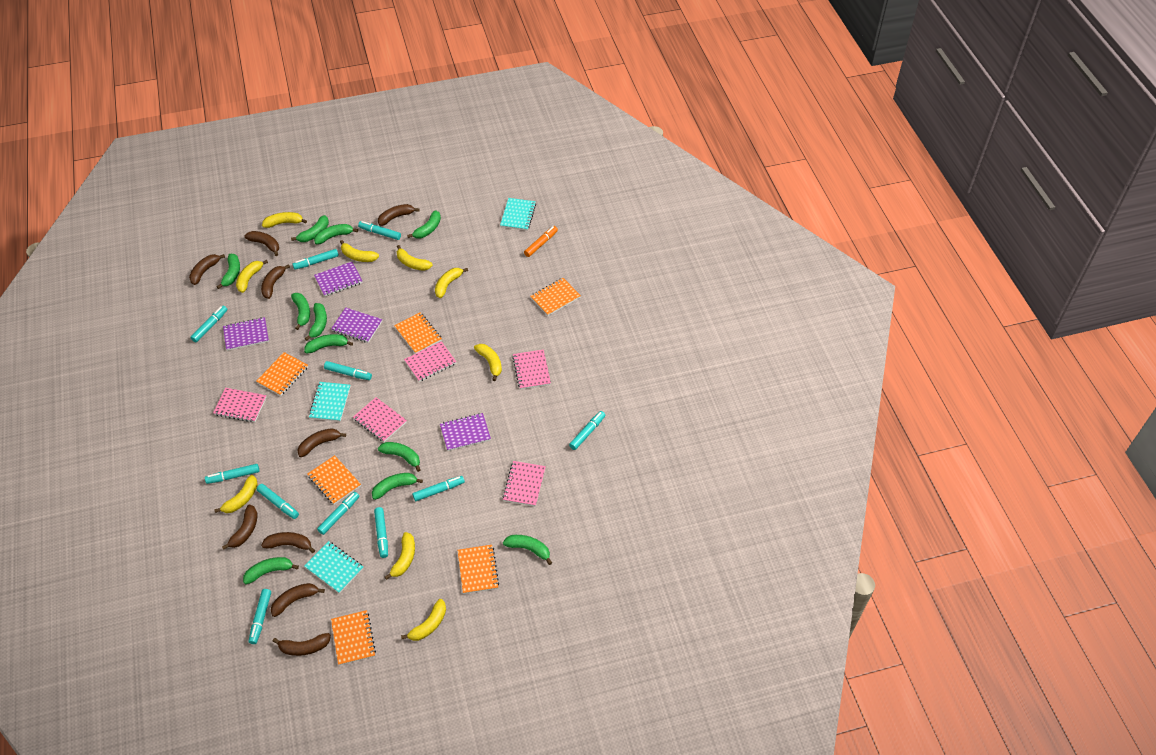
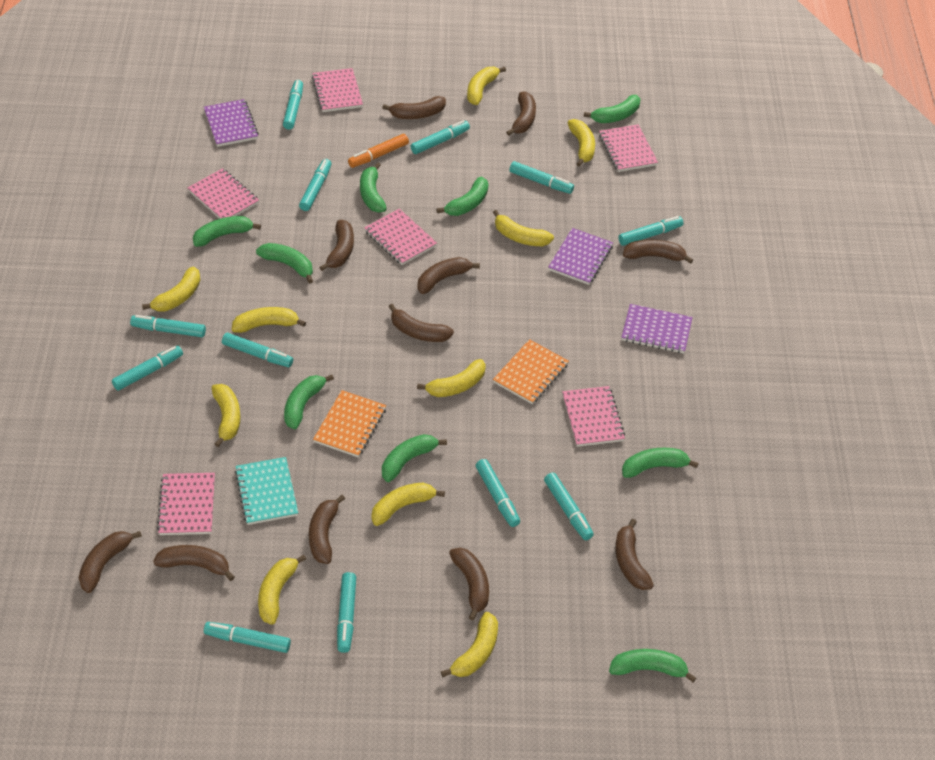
brown banana: [189,254,225,285] [222,505,257,550] [244,231,279,256] [261,264,290,299] [261,532,315,553] [271,583,325,617] [272,633,331,656] [297,428,346,457] [378,204,419,226] = 9 -> [79,531,142,593] [153,545,235,581] [309,495,345,564] [319,220,354,271] [382,96,446,119] [388,304,454,342] [418,257,480,294] [449,548,489,620] [506,91,536,136] [615,519,654,590] [623,239,693,264] = 11
green banana: [217,254,240,289] [243,557,299,584] [291,215,329,242] [291,293,310,330] [304,334,353,353] [305,303,327,341] [314,224,358,244] [372,473,423,500] [378,442,421,472] [407,210,441,239] [503,535,552,565] = 11 -> [193,216,261,247] [256,243,313,283] [284,375,334,429] [360,162,387,213] [382,434,447,482] [436,177,488,216] [583,95,640,123] [609,649,696,682] [622,448,699,478] = 9
orange notebook: [256,352,308,396] [307,455,361,505] [331,610,376,665] [394,312,442,354] [458,545,499,594] [530,278,581,316] = 6 -> [313,390,386,457] [493,339,569,404] = 2
pink notebook: [213,388,267,422] [353,397,407,442] [404,341,456,382] [502,461,546,507] [512,350,551,389] = 5 -> [157,473,215,535] [188,168,259,219] [312,68,363,112] [364,209,437,265] [562,386,625,447] [599,125,658,172] = 6
purple notebook: [223,317,269,351] [314,262,363,296] [331,307,382,343] [440,413,491,451] = 4 -> [204,99,259,147] [548,228,613,285] [621,304,693,354] = 3
turquoise marker: [190,306,227,343] [205,464,259,484] [249,589,271,644] [257,484,299,519] [292,249,339,270] [317,491,359,535] [324,361,372,380] [358,221,401,240] [374,507,388,558] [412,476,465,501] [569,411,605,450] = 11 -> [112,346,183,391] [130,315,206,337] [204,622,291,653] [222,332,293,367] [283,80,303,130] [299,159,332,211] [337,572,356,653] [411,120,470,154] [476,459,520,527] [509,161,574,194] [544,473,594,540] [618,216,684,246] = 12
turquoise notebook: [304,541,363,593] [309,382,351,422] [500,198,536,231] = 3 -> [235,457,298,525] = 1
yellow banana: [214,475,258,513] [236,260,268,293] [262,212,307,228] [340,240,379,262] [385,532,415,580] [397,245,433,271] [401,599,446,641] [435,268,468,298] [474,344,502,381] = 9 -> [142,267,201,311] [212,384,241,447] [232,307,306,333] [258,555,306,625] [371,483,445,526] [417,359,486,397] [441,612,498,677] [467,67,506,105] [493,210,554,246] [567,119,595,167] = 10

